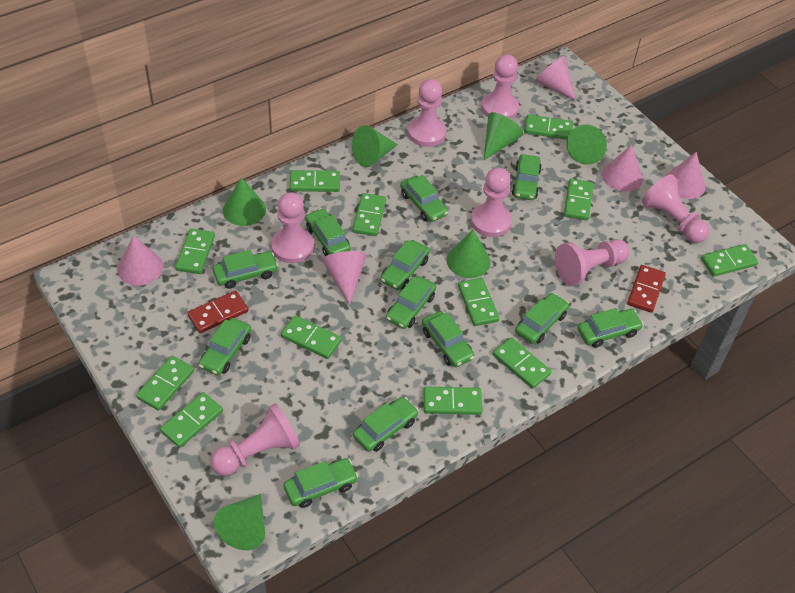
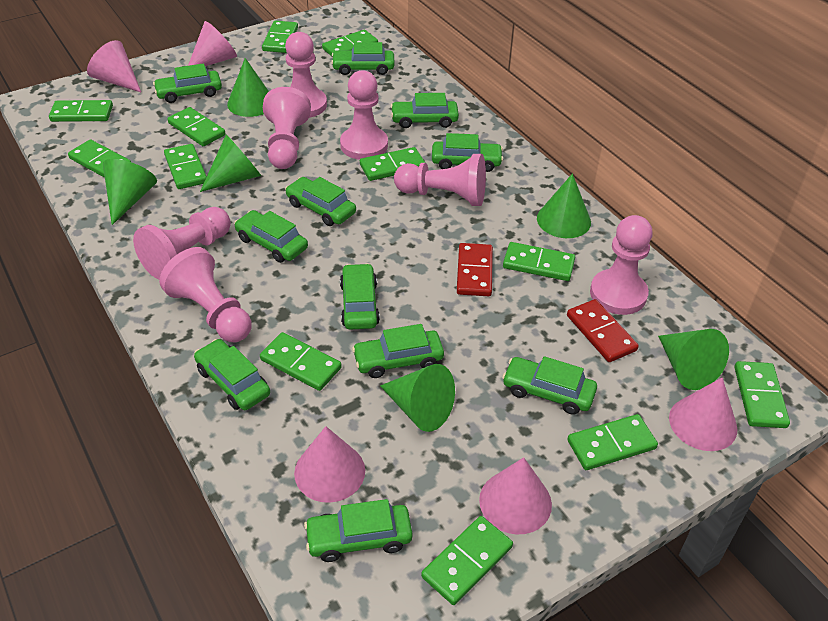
green car: [198,318,251,375] [213,250,278,289] [284,458,358,508] [306,208,351,256] [353,397,419,452] [380,240,430,290] [386,276,436,329] [400,175,448,222] [422,311,474,367] [512,154,542,200] [515,293,569,344] [577,308,643,348] = 12 -> [153,63,222,103] [194,339,270,410] [234,210,308,263] [285,177,356,226] [304,499,412,562] [331,42,394,75] [340,263,380,330] [352,324,444,378] [391,93,459,128] [432,133,503,172] [502,356,597,415] = 11

